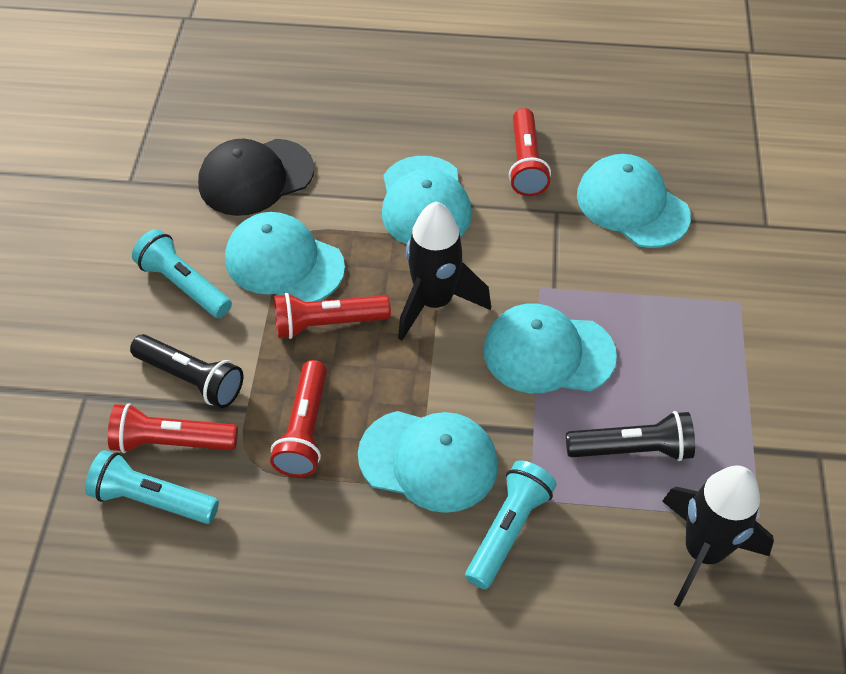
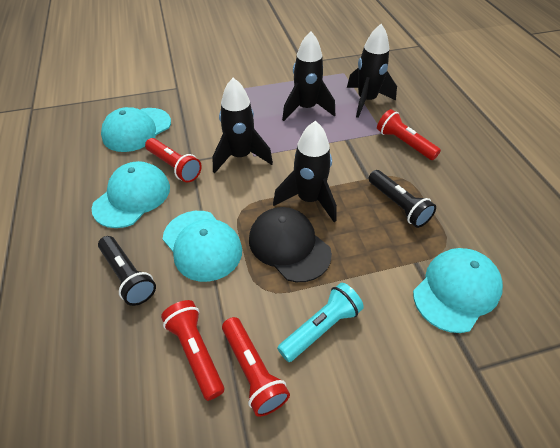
black rocket: [398,202,491,341] [662,465,774,607] = 2 -> [213,78,273,173] [273,121,337,222] [282,31,335,121] [347,24,397,118] = 4
turquoise cap: [225,212,345,302] [358,411,498,513] [382,156,472,245] [483,303,617,393] [577,154,691,248] = 5 -> [92,161,170,228] [101,107,171,152] [163,211,242,282] [413,248,503,333] = 4
turquoise flashlight: [85,450,219,524] [132,229,232,318] [465,460,557,589] = 3 -> [277,283,364,362] = 1

